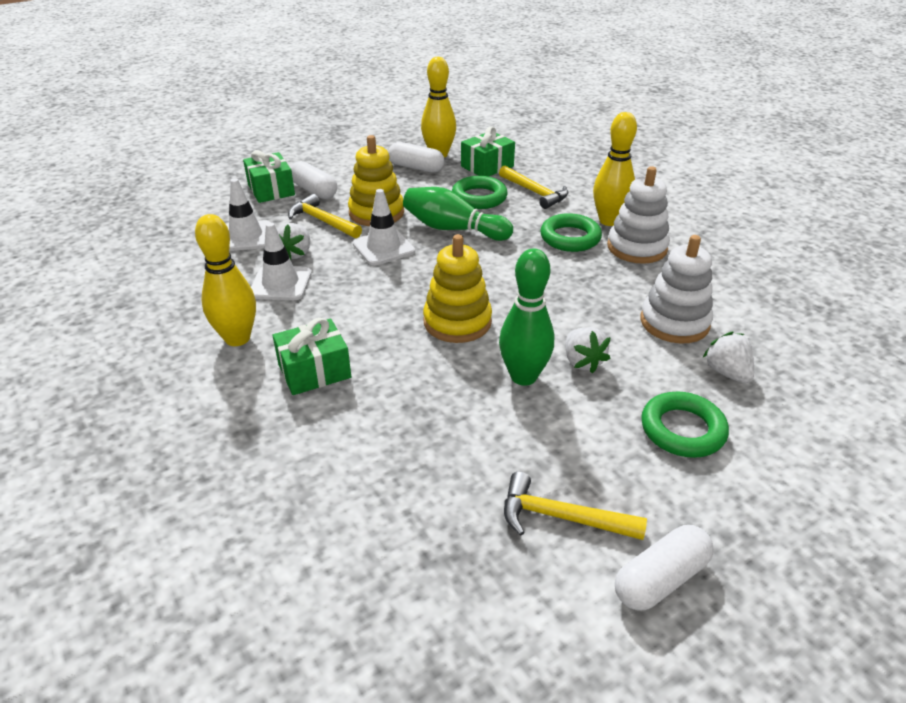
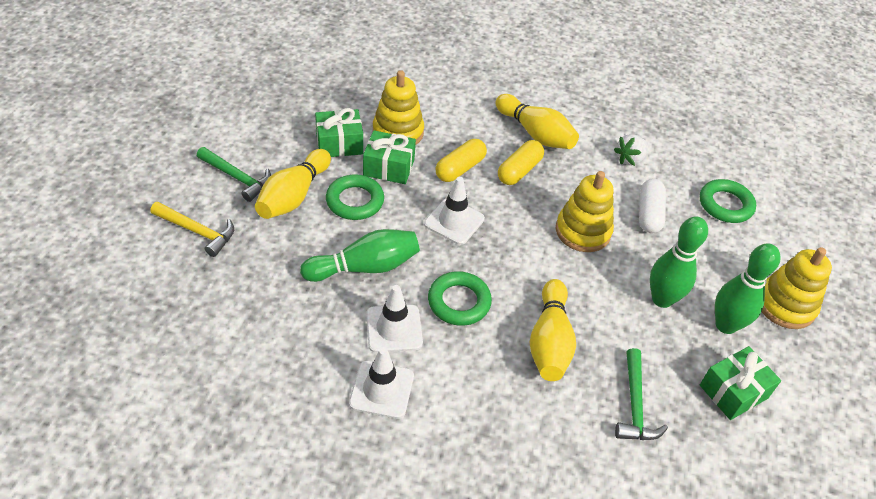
green bowling pin: [403,187,513,241] [499,248,554,386] = 2 -> [300,229,420,282] [650,216,708,308] [715,243,781,334] = 3
green hammer: none = 0 -> [197,147,271,202] [615,348,668,440] = 2
white capsule: [290,161,337,199] [388,142,445,173] [615,525,714,611] = 3 -> [639,179,666,233] = 1
white stacking toy: [607,166,670,264] [640,235,713,343] = 2 -> none = 0
white strawberry: [277,223,310,260] [565,327,611,374] [703,332,754,383] = 3 -> [614,134,648,166] = 1
yellow capsule: none = 0 -> [436,139,487,182] [498,140,544,185] = 2
yellow hammer: [288,194,362,238] [499,166,568,209] [504,472,647,540] = 3 -> [150,202,234,257] = 1
yellow stacking toy: [348,135,404,226] [423,234,492,343] = 2 -> [373,70,424,145] [556,171,614,252] [762,247,832,329] = 3

